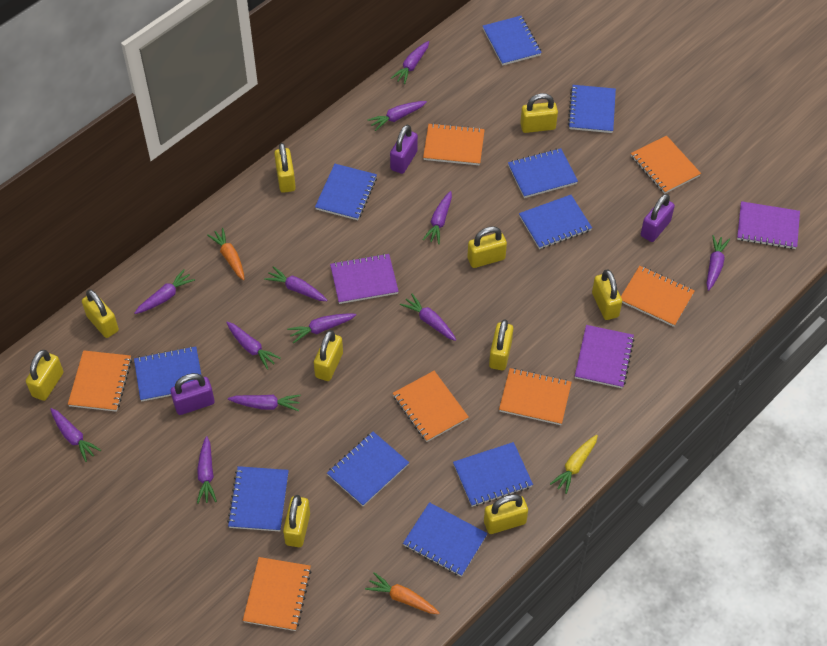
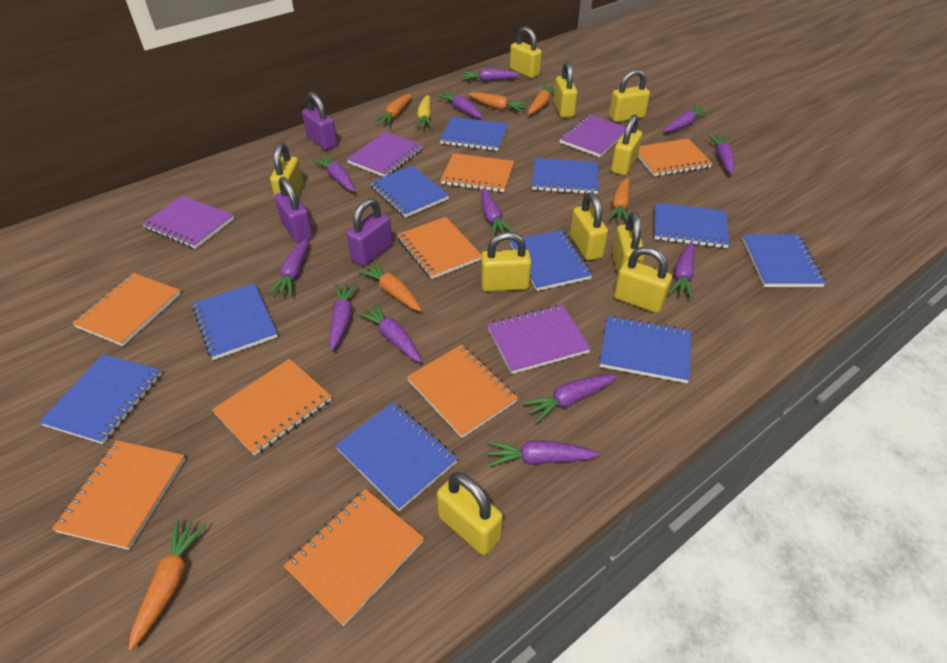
orange carrot: [207,228,245,280] [365,572,440,614] = 2 -> [128,519,207,650] [357,260,422,311] [373,94,412,126] [468,92,528,112] [528,84,555,115] [608,177,630,222] = 6
orange notebook: [68,350,132,412] [243,557,312,631] [393,371,469,442] [423,123,485,165] [499,368,572,425] [621,266,695,327] [631,136,701,194] = 7 -> [52,440,186,550] [72,273,181,346] [212,359,331,456] [284,489,424,626] [397,217,481,279] [407,344,518,438] [441,153,514,192] [638,138,712,177] = 8
purple notebook: [330,253,399,304] [575,325,635,388] [737,201,800,249] = 3 -> [142,196,234,249] [347,132,423,177] [487,304,591,374] [559,114,626,157] = 4

